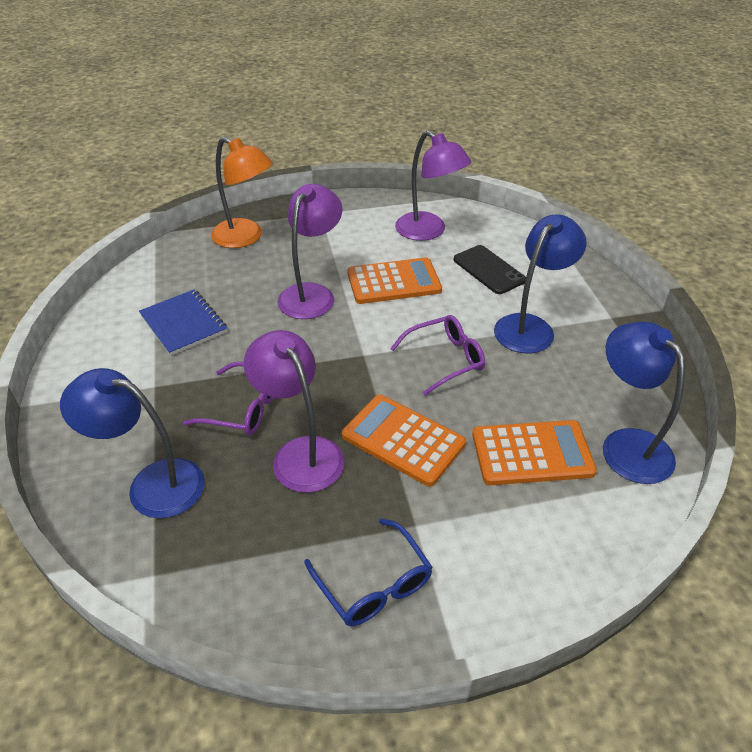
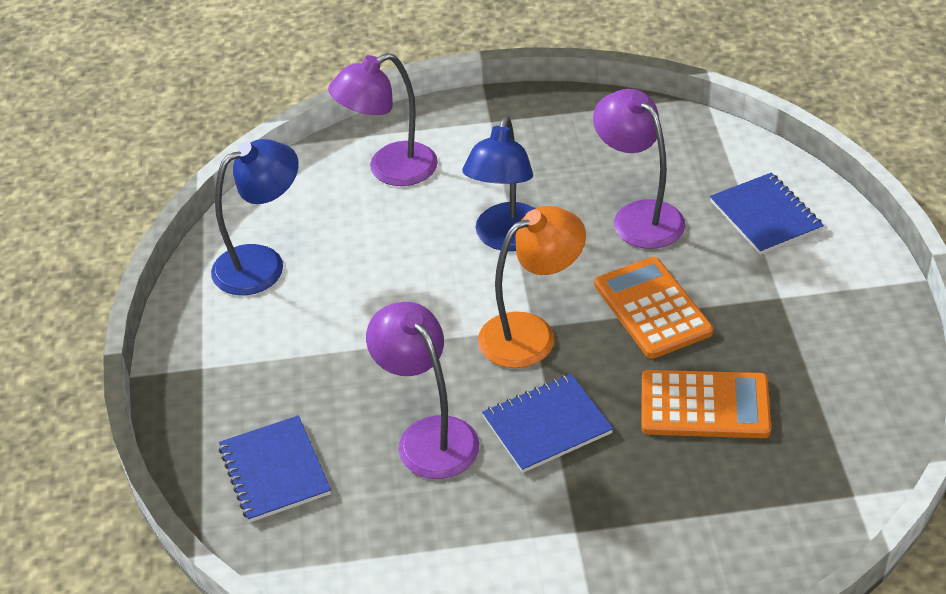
black phone: [453,245,526,294] = 1 -> none = 0
blue glasses: [304,518,433,626] = 1 -> none = 0
blue lamp: [60,368,205,518] [494,214,587,353] [603,322,685,484] = 3 -> [211,139,299,295] [462,116,536,251] = 2
blue notebook: [139,289,227,356] = 1 -> [219,415,331,522] [482,374,613,473] [710,173,824,255] = 3
orange calculator: [342,394,466,487] [347,257,442,304] [472,420,597,485] = 3 -> [594,257,713,359] [642,370,771,438] = 2
purple glasses: [183,362,274,435] [390,315,485,396] = 2 -> none = 0

